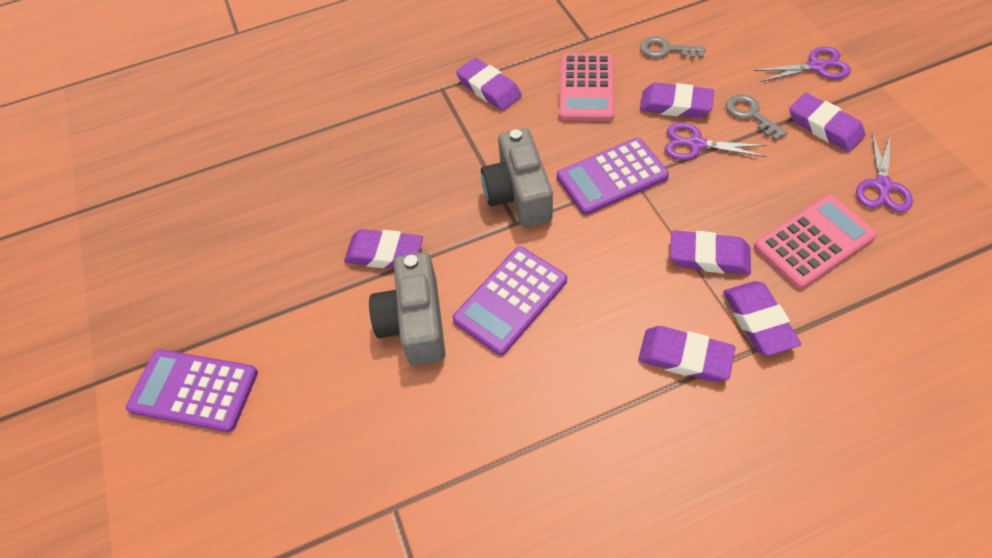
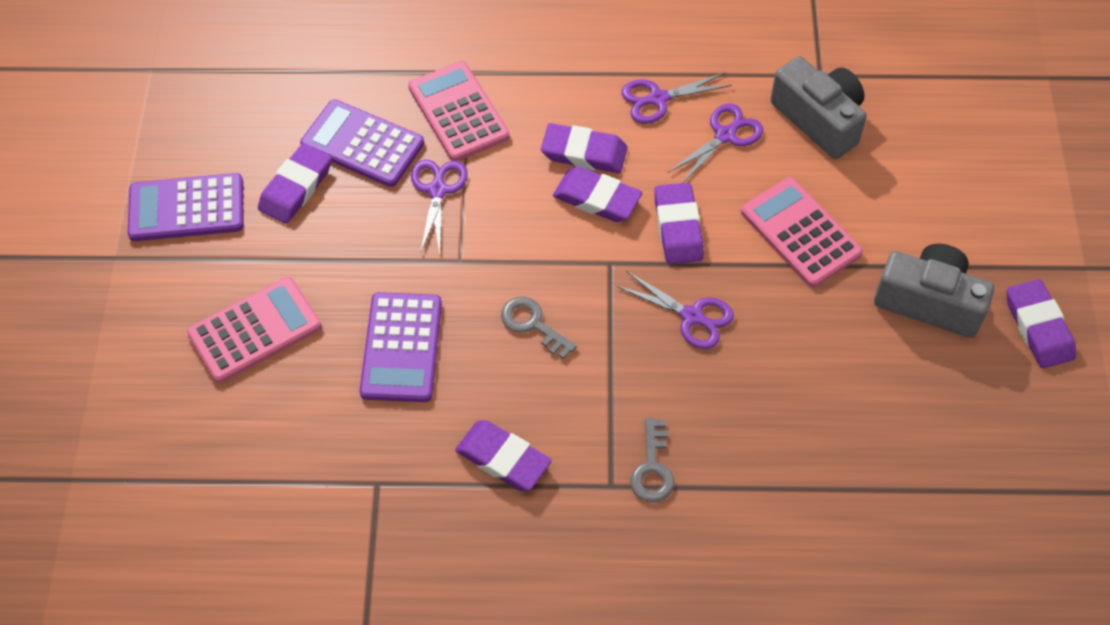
pink calculator: [559,53,614,121] [754,195,877,289] = 2 -> [187,277,322,383] [408,61,510,161] [741,177,863,287] = 3
purple eraser: [344,229,423,268] [456,58,522,111] [638,326,735,382] [640,83,714,118] [670,230,751,275] [723,281,801,356] [789,93,865,152] = 7 -> [258,143,332,224] [455,420,552,491] [541,123,628,173] [553,166,642,222] [654,183,704,264] [1007,279,1076,368] = 6
purple scissors: [665,123,767,160] [754,47,851,82] [856,133,913,212] = 3 -> [411,160,467,254] [616,271,734,349] [621,73,732,124] [667,104,763,183] = 4

